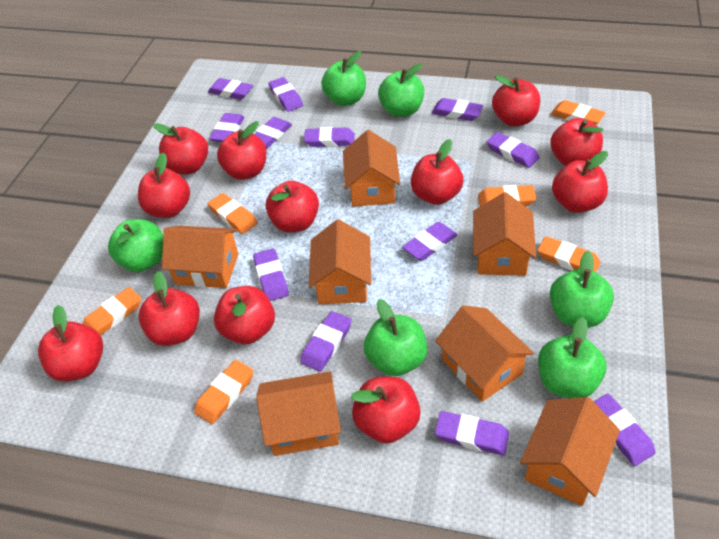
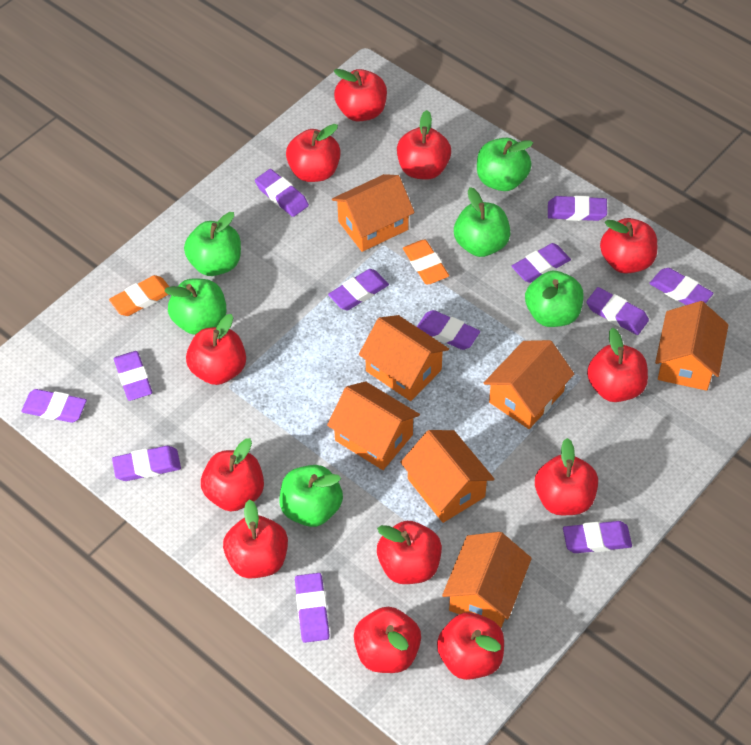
orange eraser: [83,287,141,336] [194,360,254,424] [208,193,258,234] [478,185,536,206] [537,236,601,272] [551,100,605,124] = 6 -> [109,275,169,316] [403,239,449,284] = 2

